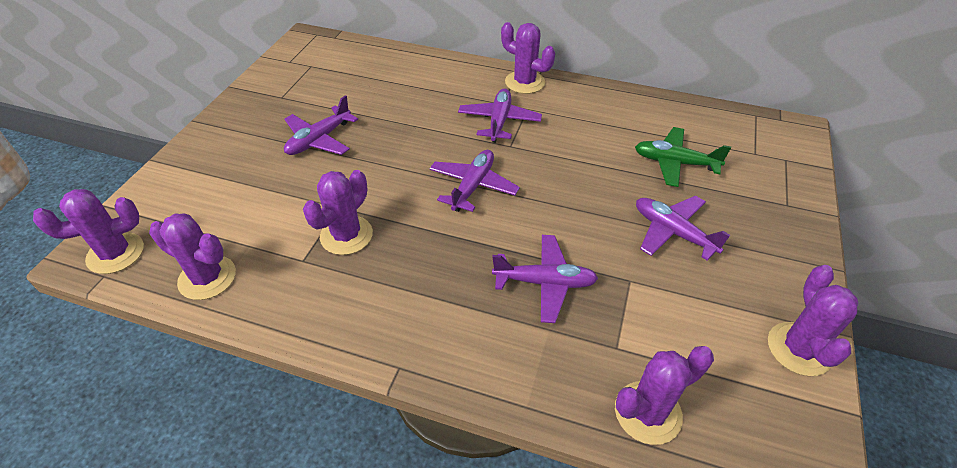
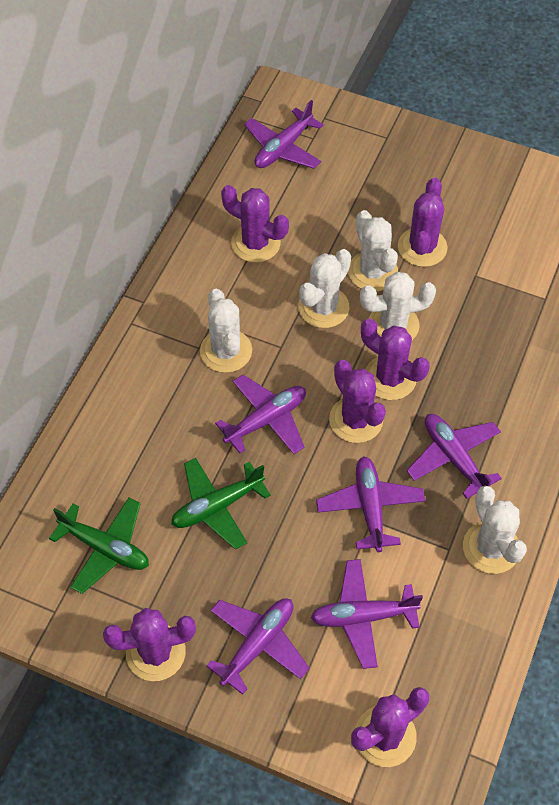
green plane: [635,127,731,187] = 1 -> [49,498,149,594] [171,458,271,550] = 2
purple plane: [284,95,358,155] [429,150,520,212] [458,89,542,143] [492,235,598,323] [636,196,730,261] = 5 -> [206,598,309,695] [215,375,306,454] [244,100,324,169] [311,559,423,669] [316,456,425,552] [407,414,502,499] = 6
white cactus: none = 0 -> [200,289,252,373] [298,249,351,328] [348,210,398,292] [360,272,436,340] [463,486,527,574] = 5

